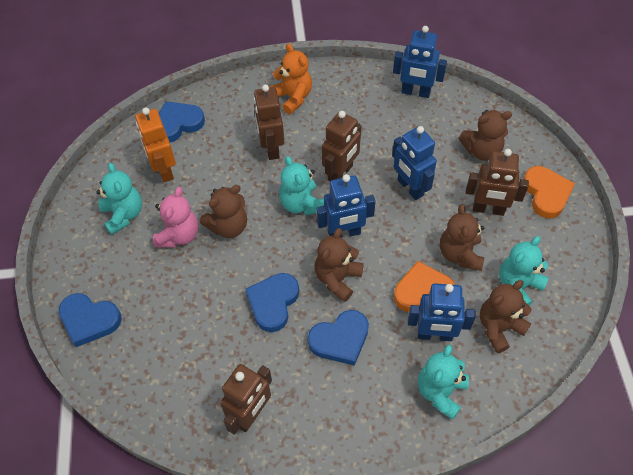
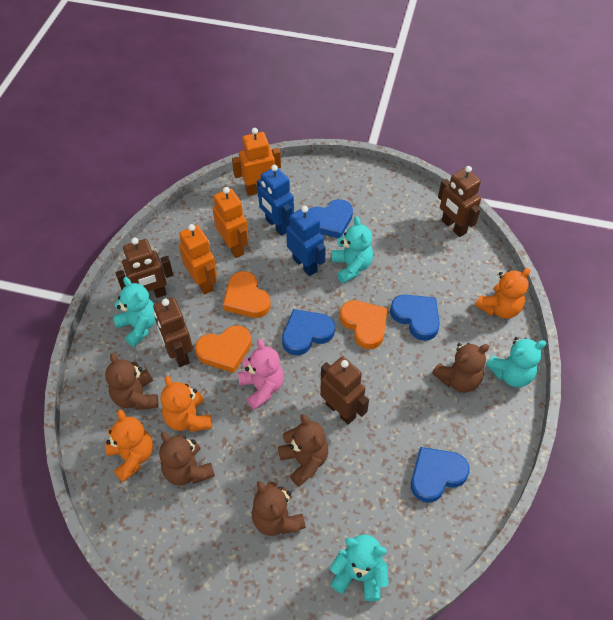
blue robot: [317,174,375,238] [392,126,437,200] [393,26,447,98] [408,283,476,341] = 4 -> [257,165,294,236] [286,206,326,276] = 2
orange heart: [394,261,455,312] [523,166,575,218] = 2 -> [195,325,252,373] [223,271,271,318] [340,300,387,349] = 3
orange robot: [135,107,176,182] = 1 -> [179,224,217,295] [212,187,248,258] [232,128,281,196] = 3
orange teddy bear: [270,43,312,114] = 1 -> [105,410,153,482] [160,376,212,432] [475,268,531,319] = 3

